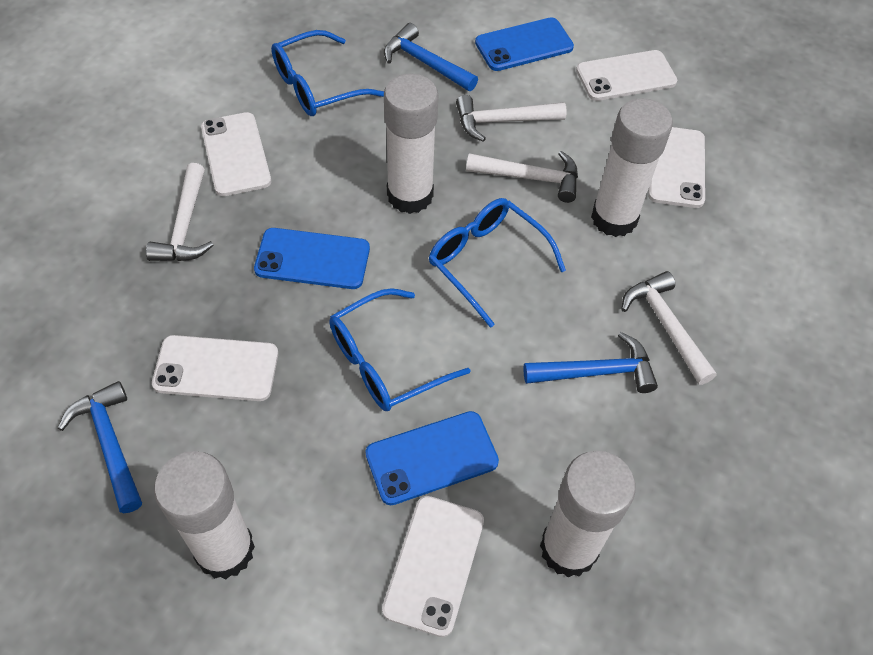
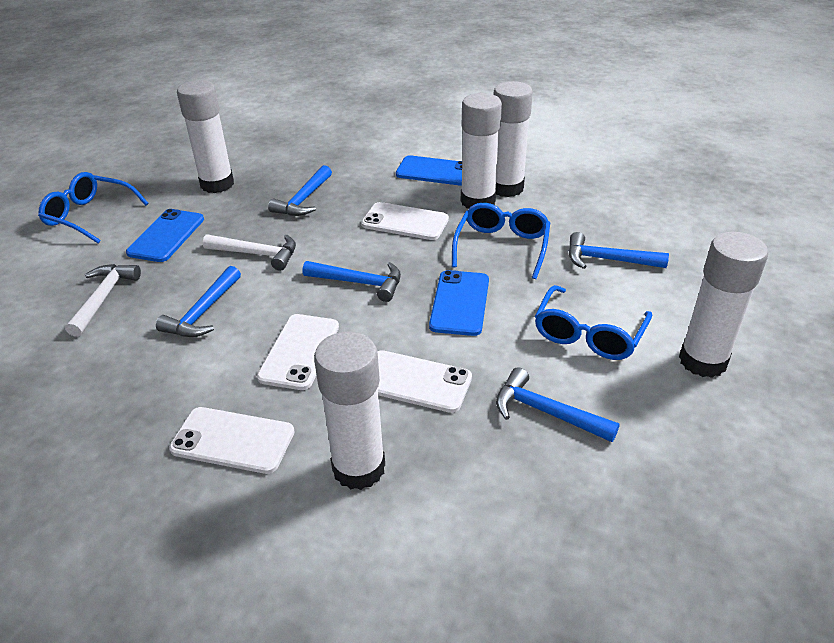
blue hammer: [58,381,142,513] [384,23,478,91] [523,332,658,393] = 3 -> [156,266,241,337] [268,165,332,216] [303,261,401,302] [496,367,620,442] [568,232,669,269] = 5
white glue stick: [154,451,255,579] [384,74,438,214] [540,451,636,578] [591,98,673,237] = 4 -> [177,80,234,193] [314,332,385,490] [461,93,502,209] [494,81,533,197] [679,232,768,378] = 5
white hammer: [146,163,213,261] [456,95,567,142] [466,151,578,203] [621,271,717,385] = 4 -> [65,264,141,337] [203,234,296,271] = 2
white phone: [152,335,278,401] [201,112,271,196] [382,496,484,637] [576,50,677,101] [648,127,705,208] = 5 -> [169,407,295,474] [257,314,339,390] [361,202,449,240] [377,350,472,413] = 4

